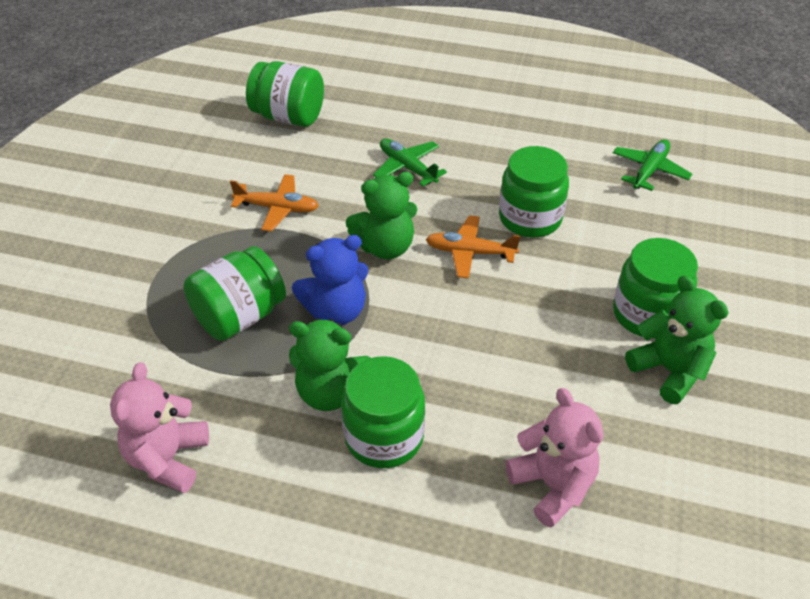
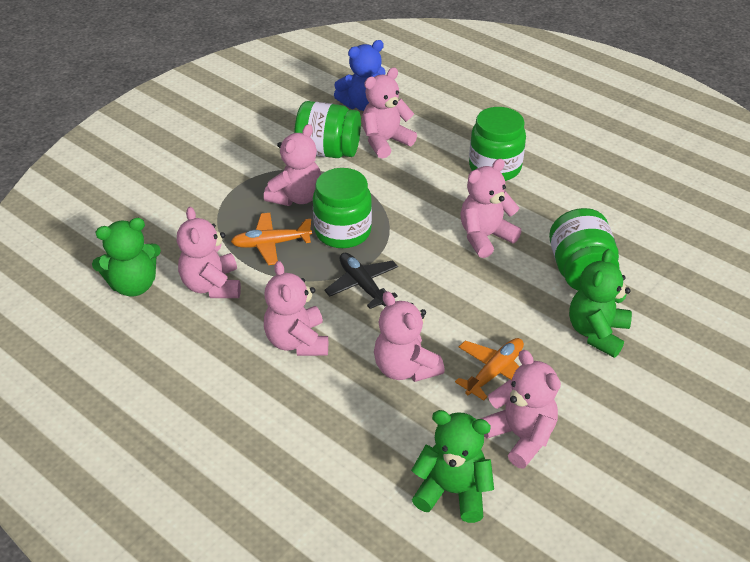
black plane: none = 0 -> [324,253,398,309] = 1
green jar: [183,246,286,341] [246,61,324,127] [341,356,425,468] [499,146,569,238] [613,238,698,338] = 5 -> [294,101,361,158] [313,168,372,248] [469,107,526,181] [549,208,619,291] = 4
green plane: [373,138,447,186] [613,139,692,191] = 2 -> none = 0
pink teddy bear: [110,362,209,493] [505,388,603,527] = 2 -> [177,207,241,298] [264,124,321,206] [264,261,328,356] [362,68,417,159] [374,291,445,382] [460,159,521,258] [480,350,561,469] = 7

